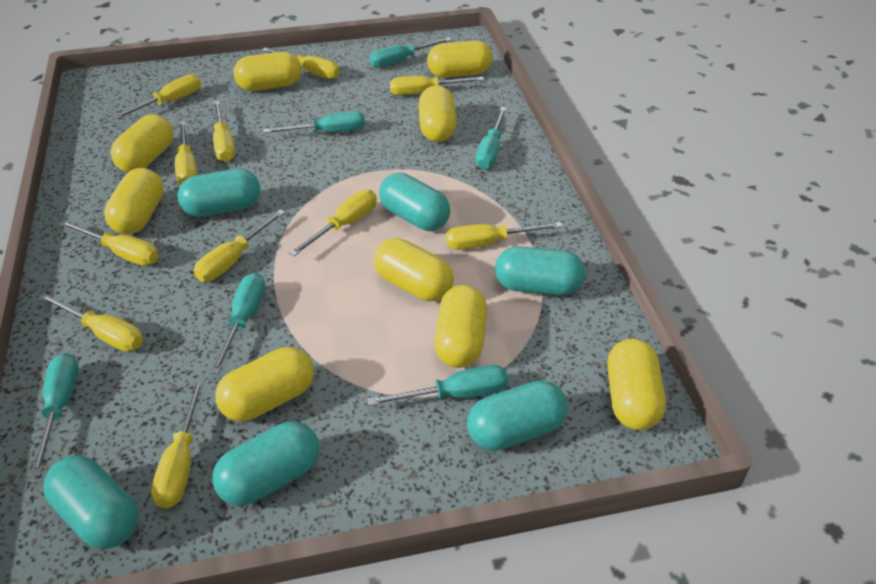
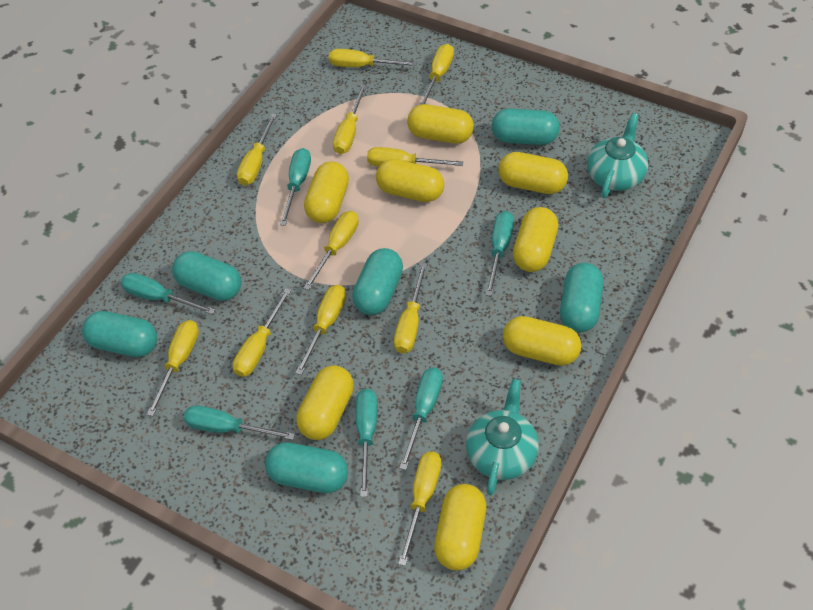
turquoise teapot: none = 0 -> [466,379,539,496] [587,113,648,198] = 2
yellow capsule: [104,168,164,234] [111,114,174,172] [215,347,314,421] [233,52,302,91] [374,238,454,301] [419,85,457,142] [427,40,492,78] [434,285,487,368] [607,339,666,430] = 9 -> [296,365,354,440] [304,162,349,223] [376,159,444,202] [407,104,474,144] [434,484,486,571] [498,152,568,194] [503,316,581,366] [513,207,558,272] = 8

